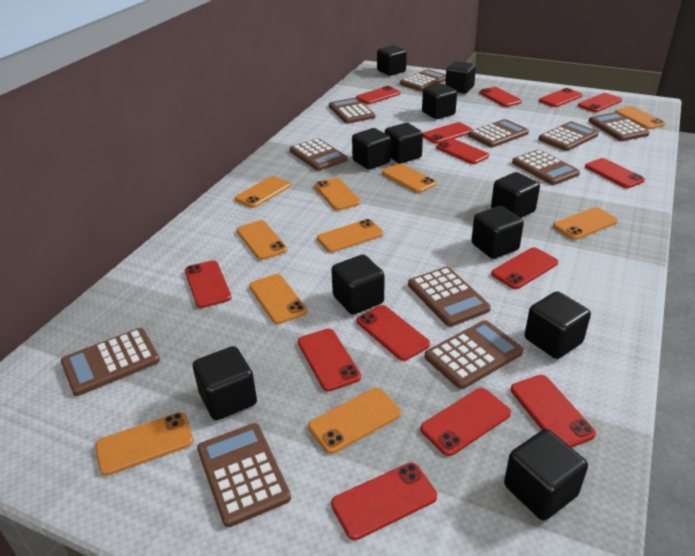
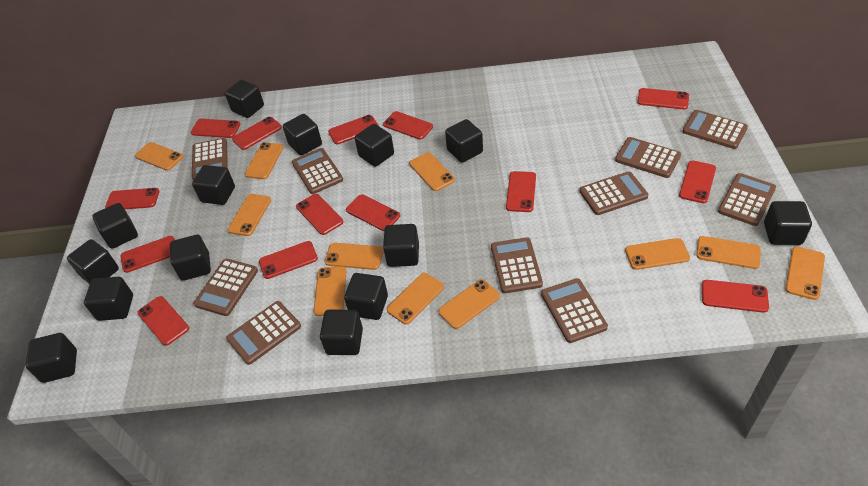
black cube: [193,346,257,420] [331,254,385,315] [352,128,391,170] [377,45,407,76] [385,123,423,163] [422,84,457,119] [445,61,476,94] [471,206,524,259] [491,172,540,218] [504,429,588,521] [525,291,591,359] = 11 -> [25,333,77,383] [67,239,119,284] [84,277,133,321] [92,203,138,249] [170,235,211,281] [192,165,235,205] [225,80,264,118] [283,114,322,156] [320,310,363,355] [344,273,388,320] [355,124,394,167] [383,224,419,267] [445,119,483,163] [764,201,812,245] = 14
brown calculator: [61,328,160,396] [197,423,291,527] [290,138,347,171] [329,98,375,124] [400,69,446,91] [408,267,491,327] [425,320,523,389] [468,119,529,147] [512,150,580,185] [538,121,599,151] [588,112,650,141] = 11 -> [192,138,228,180] [194,259,258,316] [226,301,301,365] [292,148,343,194] [491,237,543,293] [541,278,608,343] [579,171,648,215] [615,137,681,178] [682,110,748,149] [718,173,776,226] = 10
orange phone: [95,412,194,476] [235,176,291,208] [236,220,287,260] [249,274,307,324] [308,388,401,454] [315,178,361,211] [317,219,383,253] [382,163,436,193] [553,207,618,240] [615,106,665,129] = 10 -> [135,142,183,171] [228,194,271,236] [245,142,284,179] [314,266,346,316] [325,243,384,270] [387,273,444,325] [409,152,455,191] [438,279,500,329] [625,238,690,270] [696,236,761,269] [785,247,825,300] = 11

